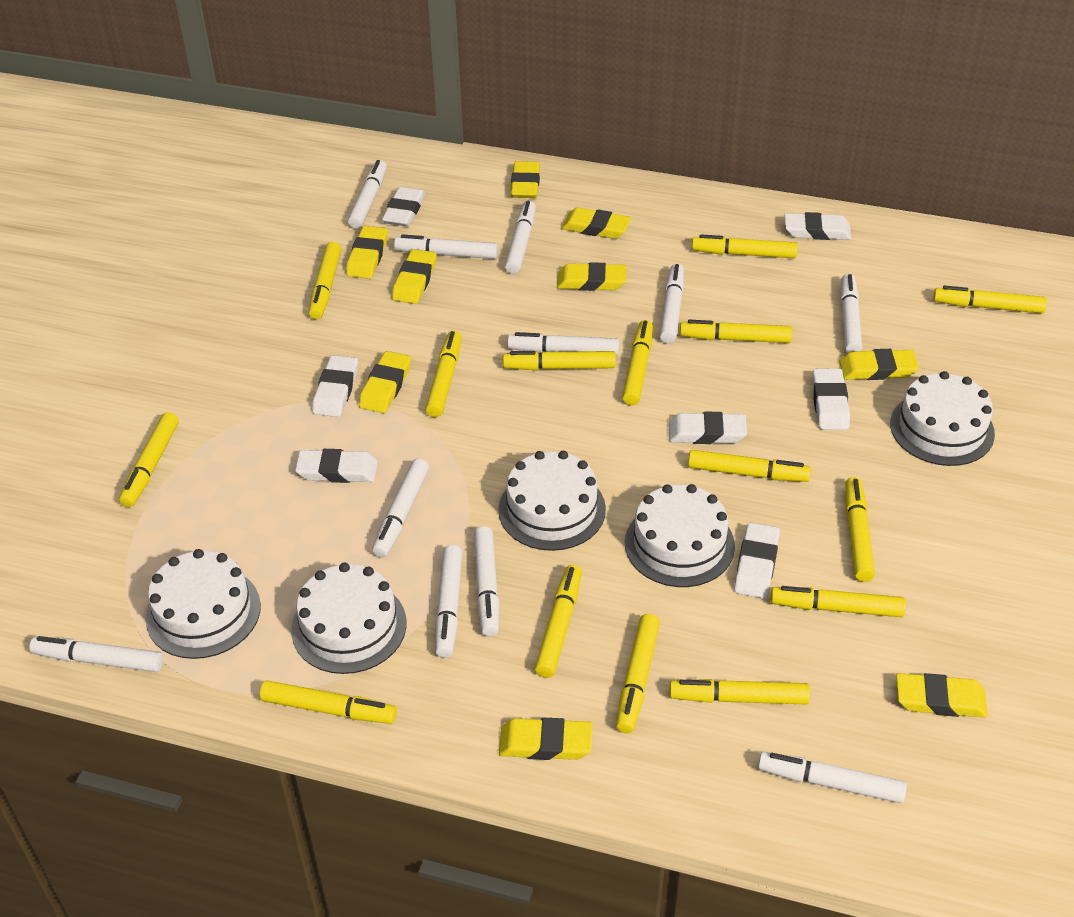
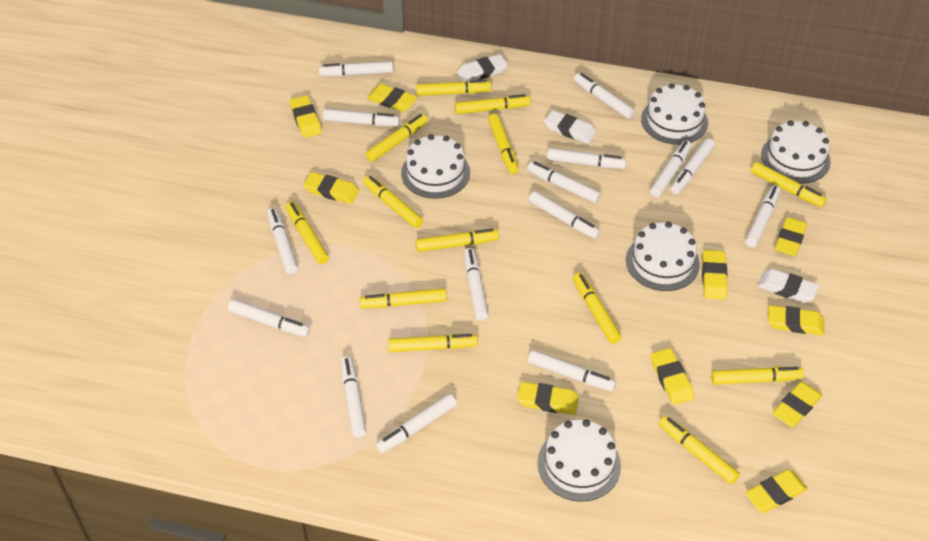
white eraser: [295,449,378,483] [312,355,358,417] [382,187,425,227] [669,412,747,444] [734,522,780,598] [784,212,851,240] [812,368,850,430] = 7 -> [457,54,508,82] [544,110,596,144] [758,269,819,303] = 3
white marker: [29,636,163,672] [348,160,387,229] [372,459,429,558] [394,234,498,259] [435,545,462,658] [474,526,499,637] [505,201,536,274] [507,332,619,356] [660,264,684,344] [758,752,907,803] [840,274,862,354] = 11 -> [228,299,311,337] [267,208,298,274] [319,61,393,76] [323,109,400,126] [340,356,367,438] [376,394,457,453] [464,248,488,321] [527,162,601,203] [528,350,616,391] [529,191,600,239] [547,148,627,169] [574,73,635,119] [650,140,692,197] [670,138,715,194] [745,185,781,248] = 15
yellow eraser: [346,226,388,279] [359,351,411,413] [392,249,437,304] [499,718,592,760] [511,161,540,198] [557,262,626,291] [561,207,631,239] [839,349,919,380] [896,673,988,717] = 9 -> [290,95,322,138] [303,172,359,204] [367,84,417,112] [517,382,579,415] [651,348,694,405] [702,250,728,300] [745,469,807,513] [768,305,824,335] [772,381,822,427] [775,217,807,256] = 10
yellow marker: [119,412,179,507] [260,680,397,724] [309,242,341,319] [425,331,461,417] [503,351,616,370] [535,565,582,678] [616,614,660,733] [622,320,653,406] [669,679,810,704] [680,320,792,343] [688,450,811,482] [692,234,798,258] [771,586,906,617] [845,477,875,582] [933,285,1047,313] = 15 -> [286,201,329,264] [360,288,447,308] [363,175,423,228] [365,114,428,162] [388,334,478,352] [415,228,499,252] [416,80,492,96] [455,94,531,114] [488,113,519,174] [573,273,622,344] [659,416,740,484] [711,367,804,385] [751,162,827,207] = 13

